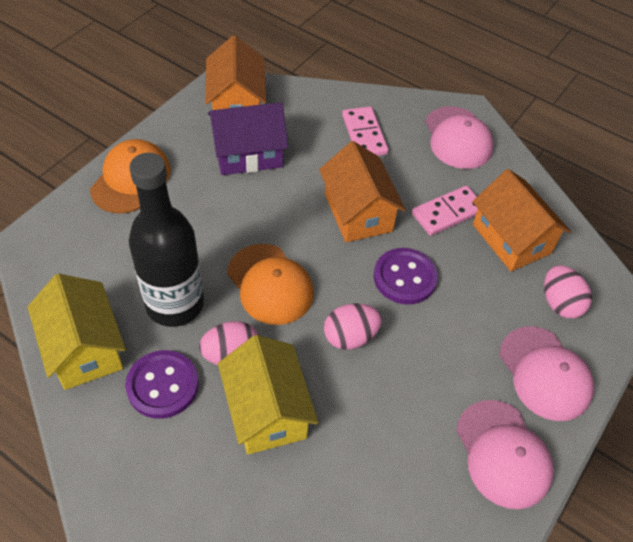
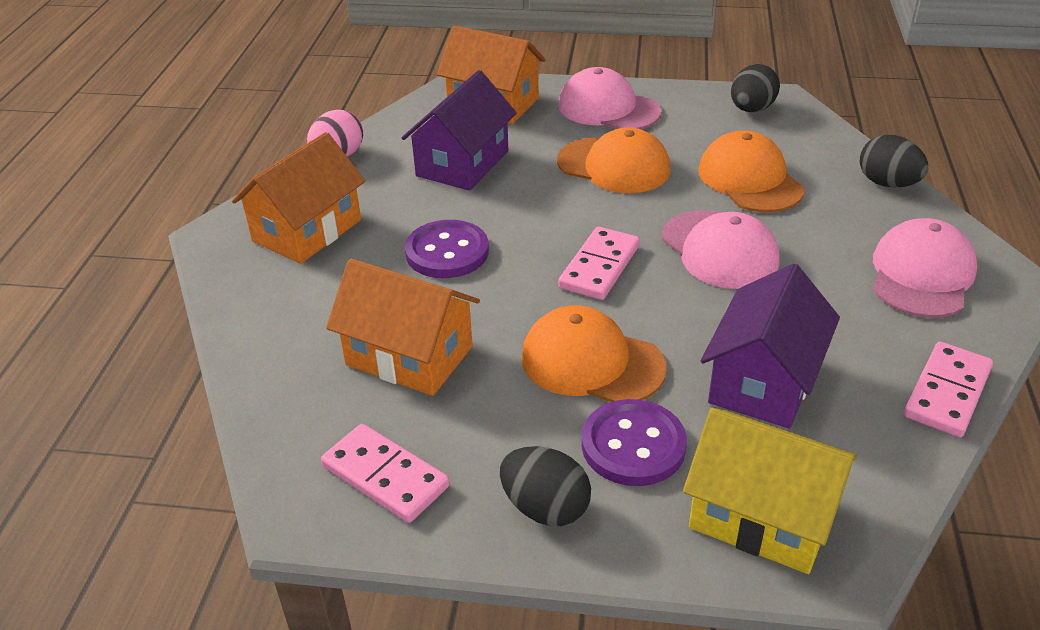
black bottle: [129,153,204,327] = 1 -> none = 0
black egg: none = 0 -> [500,446,591,526] [731,64,780,112] [860,135,928,187] = 3
orange cap: [90,139,171,213] [227,244,314,325] = 2 -> [521,305,667,402] [557,127,671,193] [698,130,804,212] = 3
pink domino: [342,106,389,156] [412,186,478,236] = 2 -> [321,424,450,523] [558,227,640,300] [904,341,993,437] = 3
pink egg: [199,321,259,365] [324,304,382,350] [544,265,592,319] = 3 -> [307,109,363,157] = 1
purple house: [208,102,288,175] = 1 -> [402,70,517,191] [701,264,840,429] = 2
yellow house: [27,274,126,390] [218,335,318,455] = 2 -> [683,408,857,574] = 1

